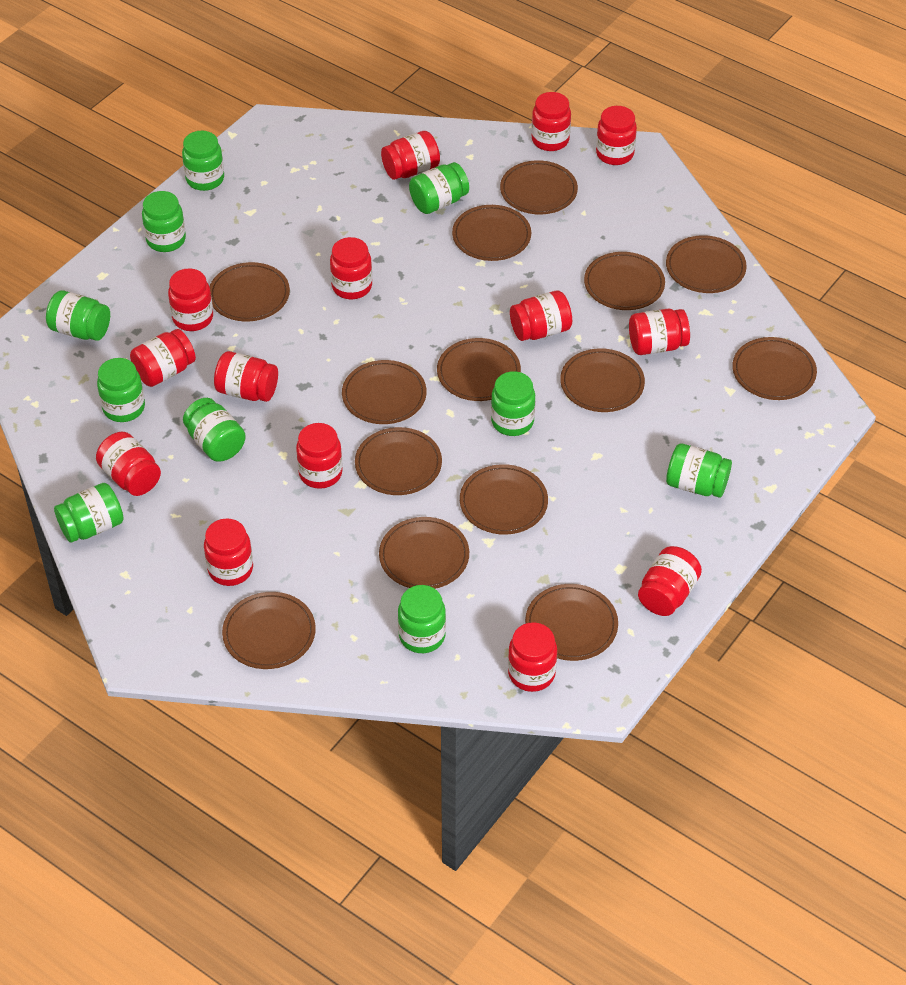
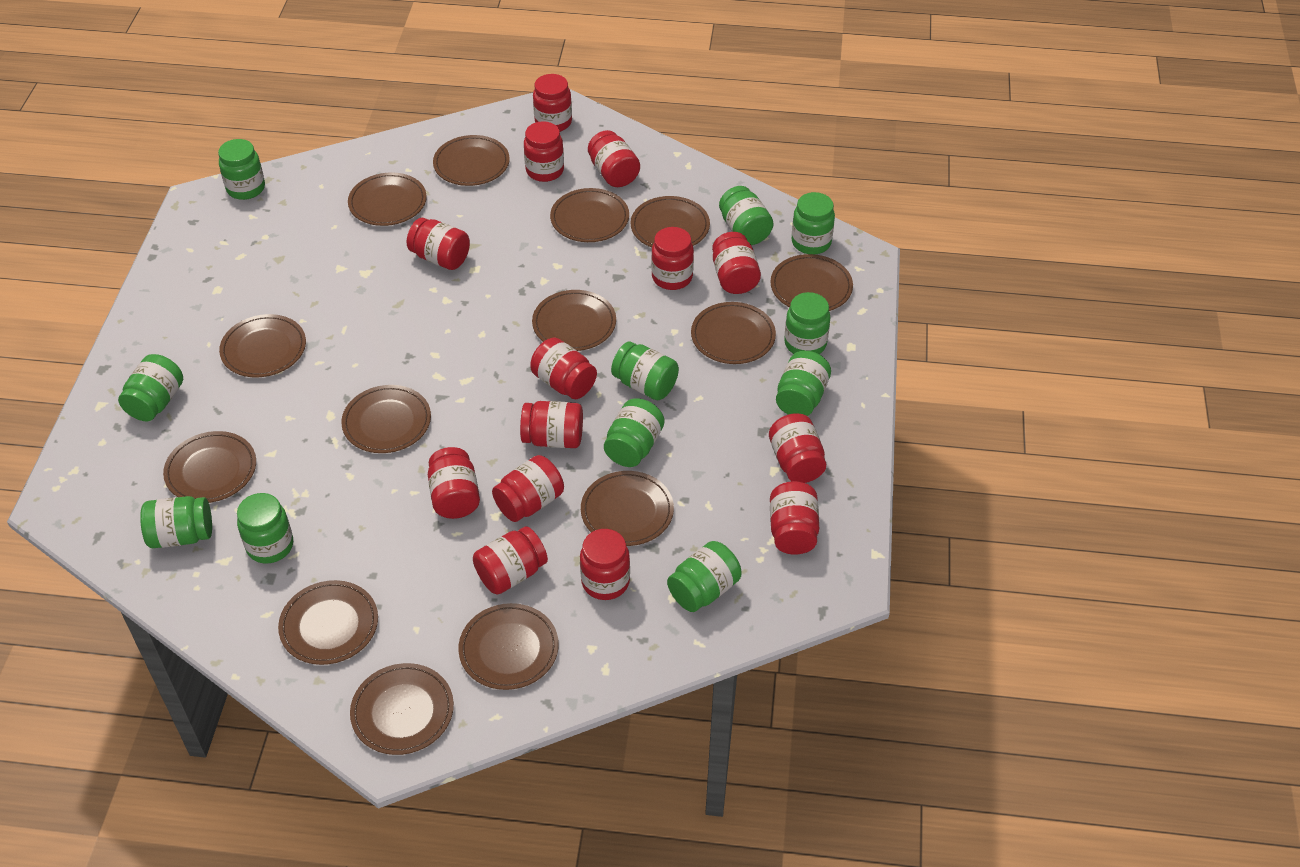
green jar: [46,290,110,341] [54,483,124,543] [97,358,145,422] [142,191,186,252] [182,131,224,191] [183,398,246,462] [398,585,446,653] [409,162,469,214] [491,371,535,436] [666,443,732,498] = 10 -> [118,354,183,421] [140,496,212,548] [218,139,265,200] [237,493,293,564] [604,398,664,467] [611,341,679,400] [667,541,741,612] [719,186,774,245] [776,351,831,416] [784,292,830,354] [791,192,835,254] = 11

